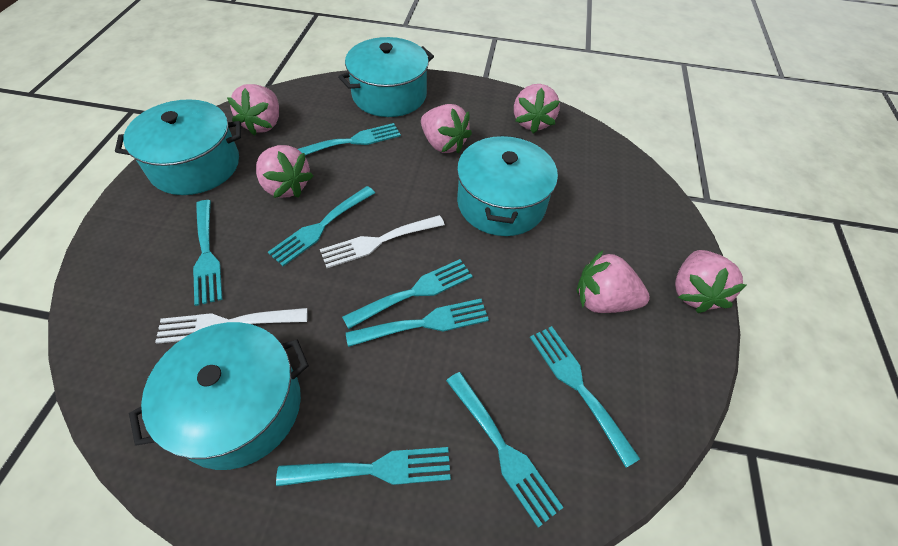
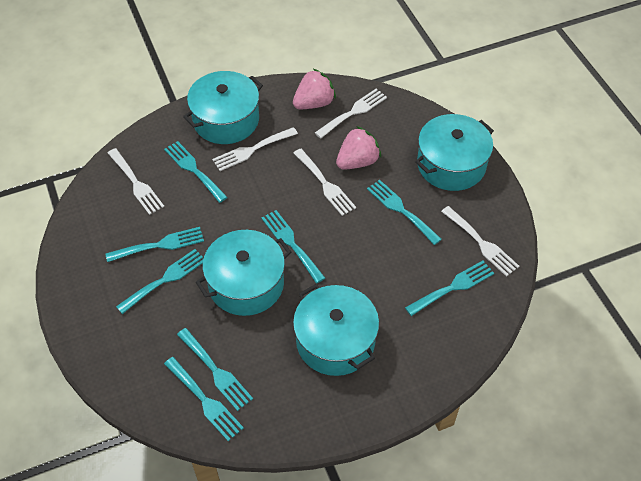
pink strawberry: [227,84,279,136] [256,145,313,198] [421,104,472,154] [514,84,560,134] [576,251,650,313] [675,250,746,313] = 6 -> [293,69,336,109] [336,126,381,170] = 2
white fork: [155,308,308,344] [320,215,445,268] = 2 -> [108,148,164,215] [212,127,298,171] [294,149,356,216] [315,89,387,138] [441,206,519,277] = 5

